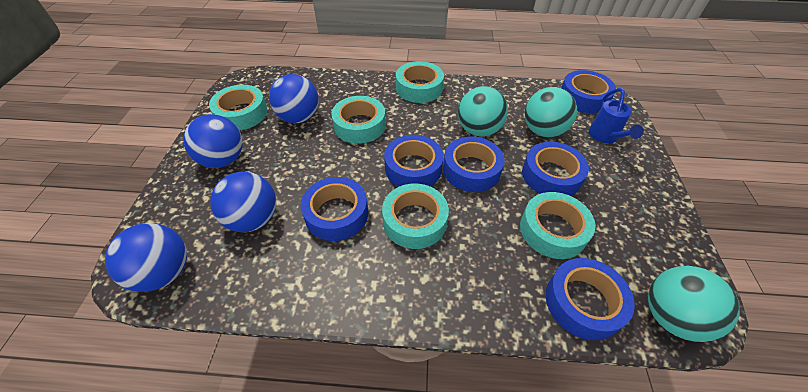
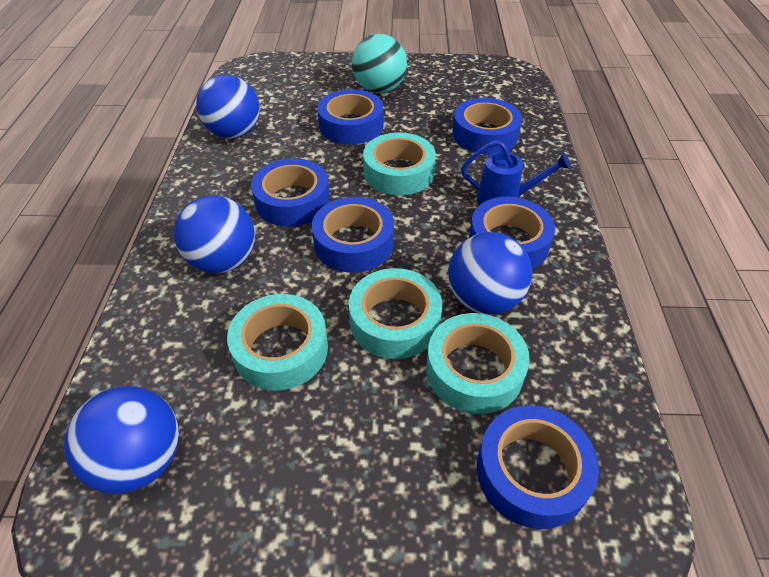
turquoise ball: [458,86,508,137] [525,87,577,137] [648,266,740,342] = 3 -> [352,34,407,93] = 1
turquoise tape: [209,85,268,130] [331,96,386,144] [382,183,449,249] [396,61,444,103] [520,192,595,259] = 5 -> [227,294,328,390] [349,268,442,359] [363,132,436,196] [426,313,530,414] = 4

